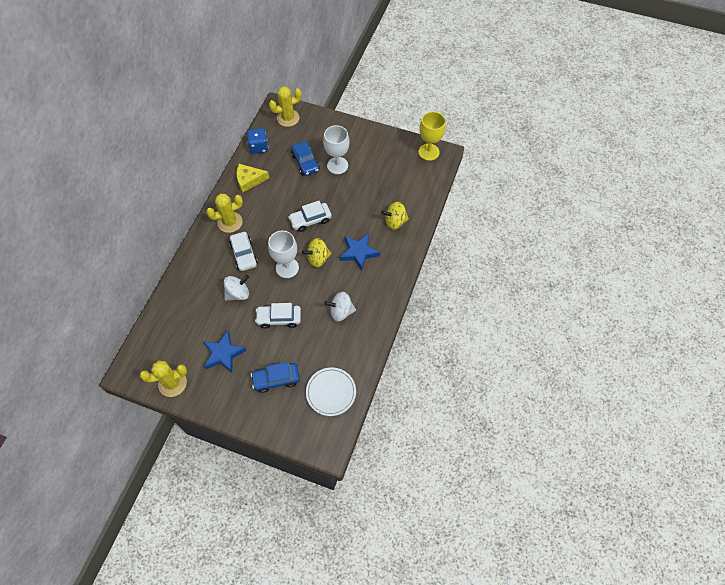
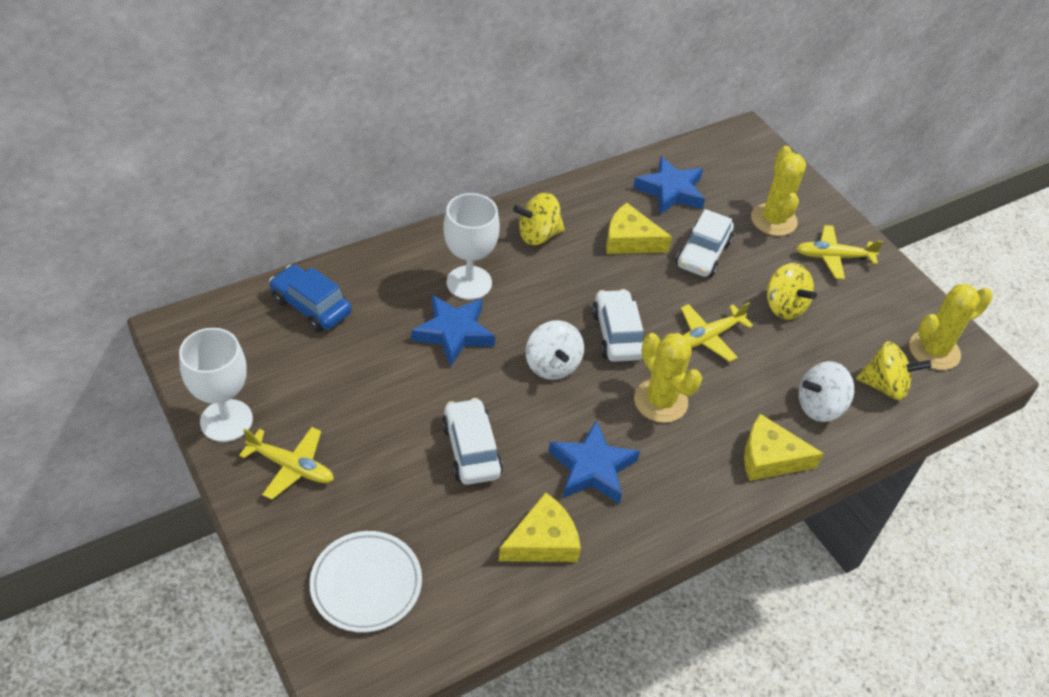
blue car: [251,362,300,393] [291,141,320,176] = 2 -> [269,265,352,332] = 1
blue dice: [247,128,268,154] = 1 -> none = 0
blue star: [203,331,247,373] [340,233,380,271] = 2 -> [411,295,495,367] [549,421,640,504] [633,156,705,215] = 3
yellow cheese: [237,164,269,193] = 1 -> [499,492,581,562] [606,203,672,254] [744,414,824,481] = 3
yellow goblet: [419,112,446,161] = 1 -> none = 0
yellow plane: none = 0 -> [239,427,334,500] [681,302,753,362] [796,225,883,279] = 3
yellow spinning top: [302,238,332,268] [381,202,409,230] = 2 -> [513,193,565,245] [766,263,817,320] [856,341,932,401] = 3

